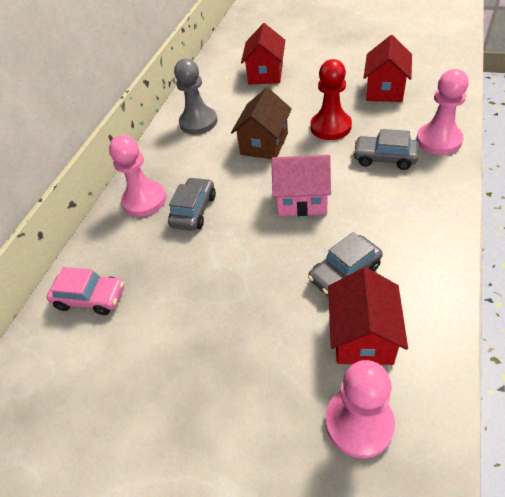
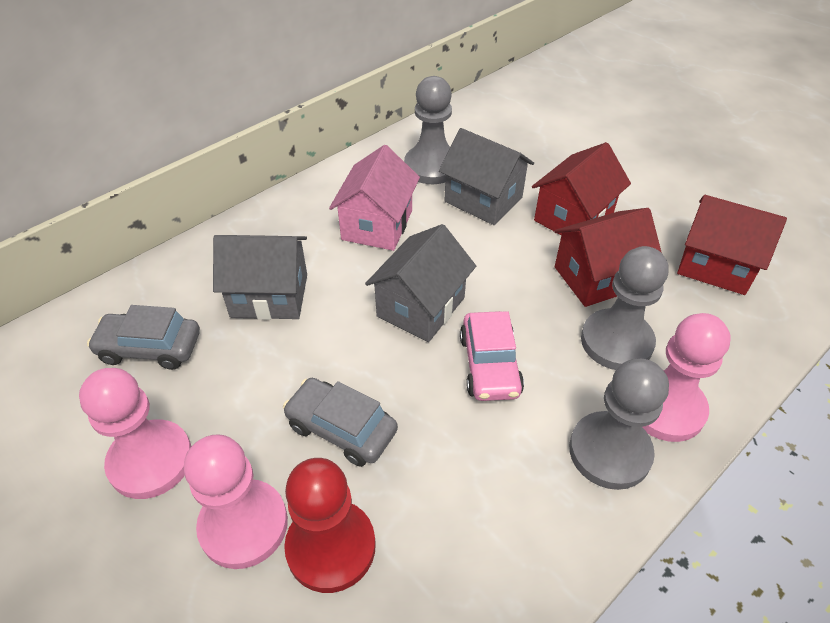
brown house: [231,87,292,159] = 1 -> none = 0
grey car: [168,177,216,231] [308,232,383,297] [353,129,419,170] = 3 -> [87,305,200,370] [283,378,398,467] = 2
grey house: none = 0 -> [213,235,307,320] [365,224,476,342] [439,128,534,225] = 3
grey pawn: [174,59,217,134] = 1 -> [404,76,452,184] [569,359,669,490] [581,246,668,370] = 3

